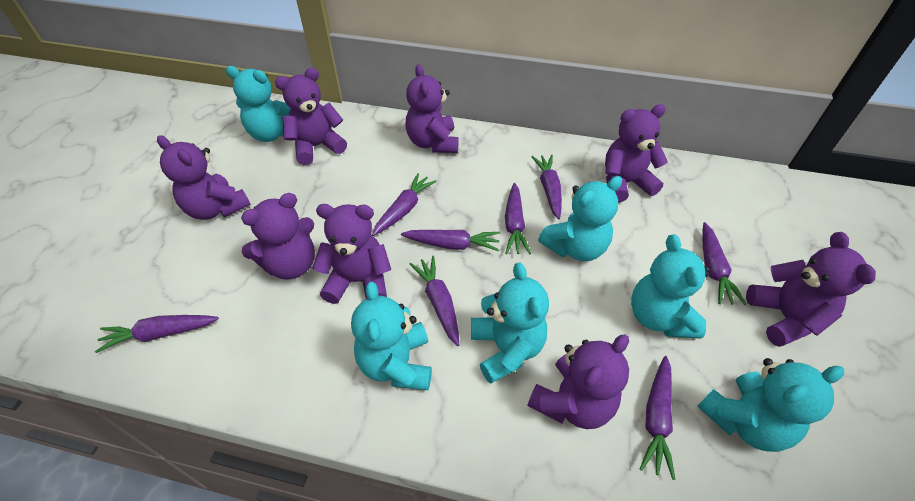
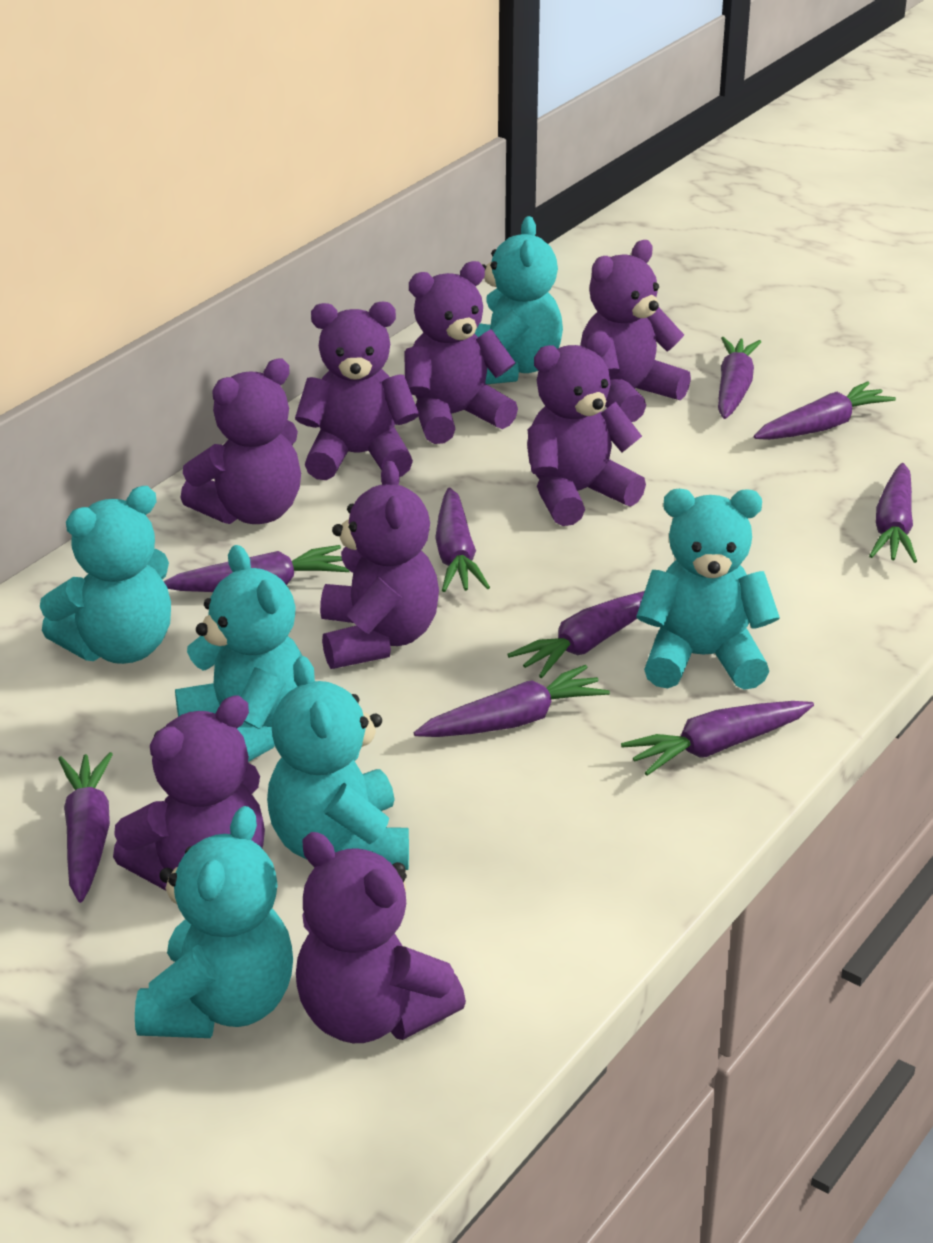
purple carrot: [95,315,219,353] [372,173,437,236] [401,230,500,251] [410,256,459,346] [505,183,531,255] [531,155,562,219] [640,356,676,480] [702,222,746,305] = 8 -> [58,752,113,903] [163,545,350,592] [414,665,610,737] [435,487,490,592] [507,591,645,678] [621,701,814,776] [718,337,761,419] [753,381,896,440] [869,463,917,563] = 9

